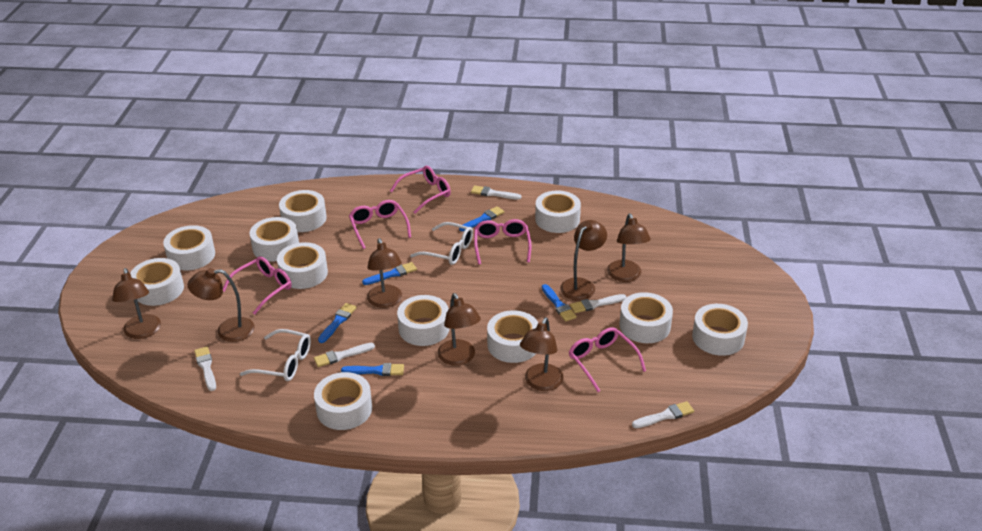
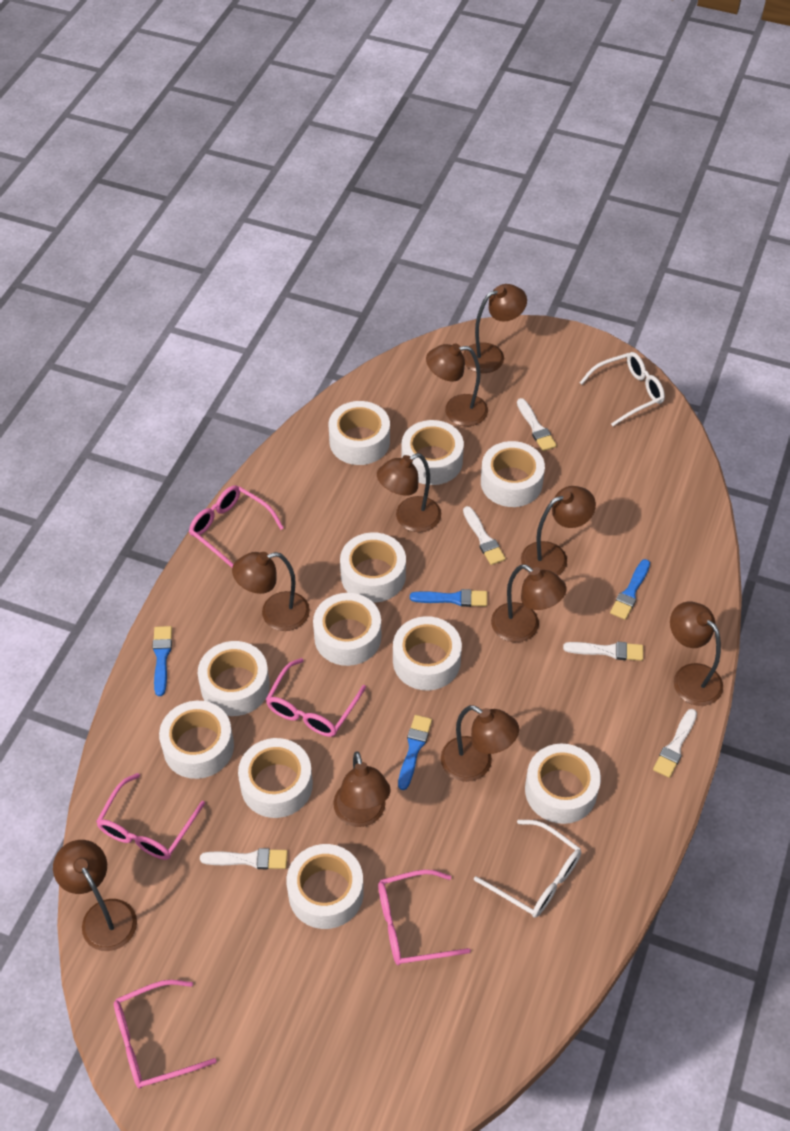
blue brush: [318,303,357,343] [341,363,404,376] [362,262,417,285] [459,206,504,231] [542,284,577,322] = 5 -> [152,626,172,696] [398,715,432,790] [410,589,487,607] [610,559,650,620] = 4
brown lamp: [112,268,161,339] [187,268,255,342] [367,238,402,308] [438,293,481,366] [520,317,564,391] [560,220,607,301] [607,214,651,282] = 7 -> [53,840,137,951] [232,552,310,631] [333,751,391,827] [377,453,441,532] [426,343,488,426] [441,705,519,782] [463,284,527,373] [491,564,567,642] [521,486,596,576] [670,602,723,706] = 10

